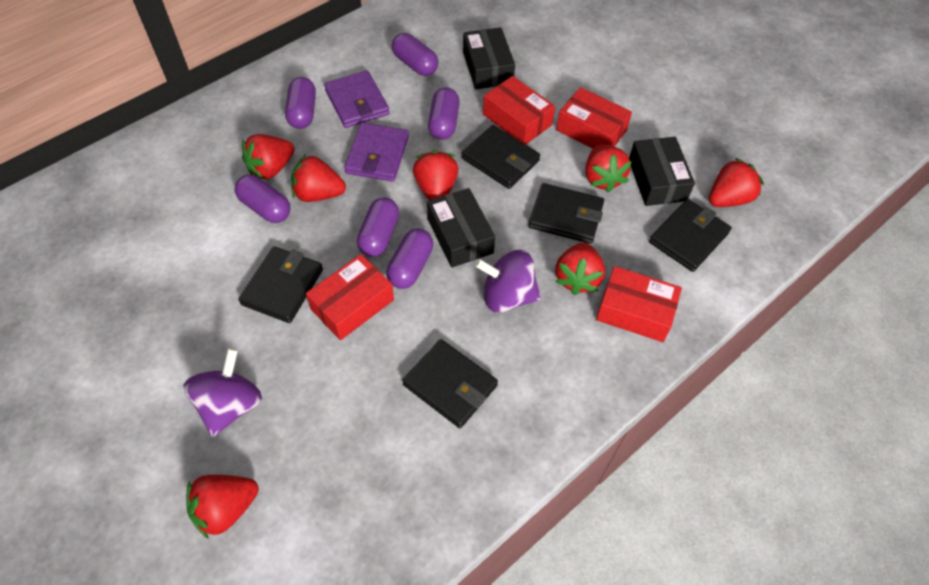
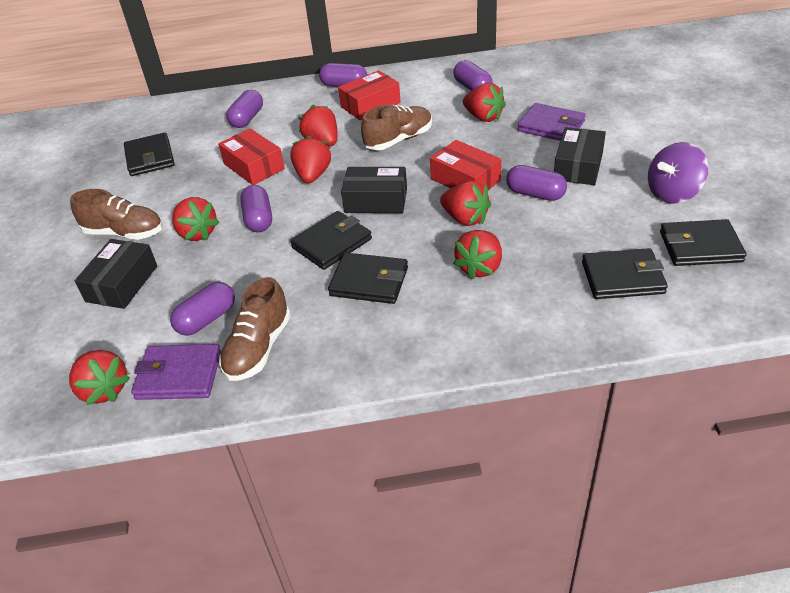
brown shoe: none = 0 -> [70,189,163,240] [219,277,291,381] [361,105,432,150] = 3
purple spinning top: [183,348,262,437] [474,250,541,313] = 2 -> [648,142,708,204] = 1
red box: [306,254,394,340] [483,76,555,145] [556,87,632,148] [596,266,682,342] = 4 -> [218,128,285,185] [338,70,401,120] [430,140,501,190] = 3

